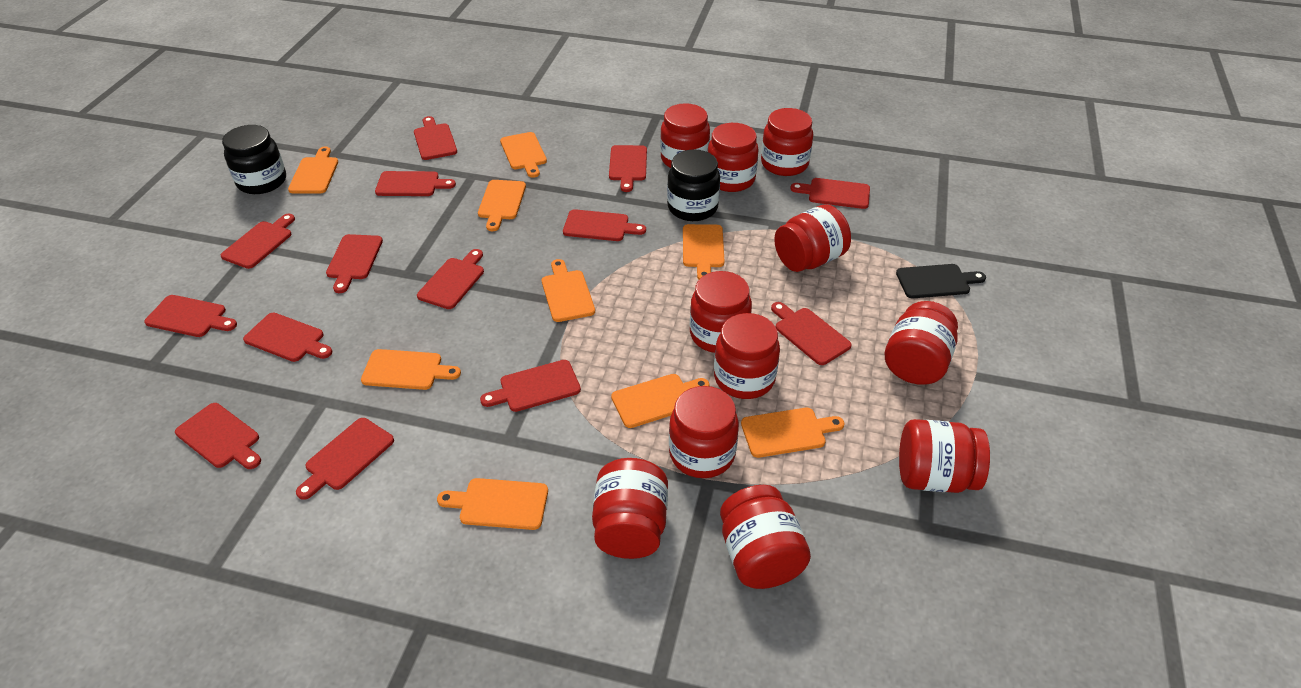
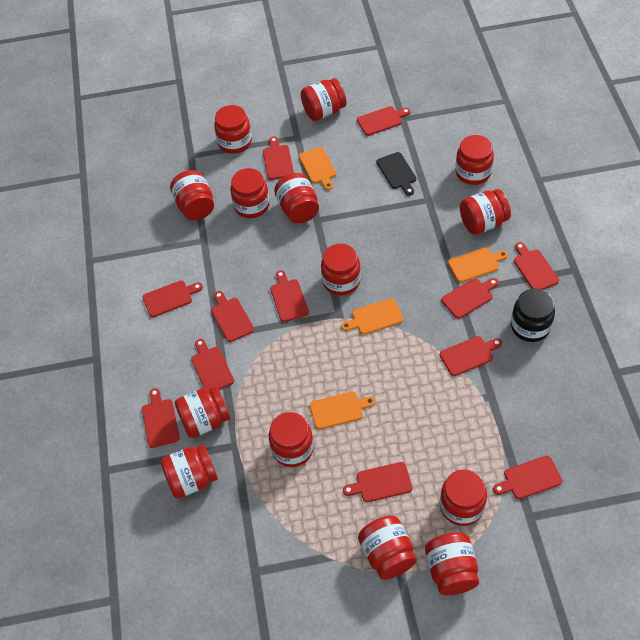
black jar: [222,125,286,194] [667,149,720,221] = 2 -> [511,289,555,342] = 1
orange cutting board: [288,147,338,194] [361,349,461,390] [437,478,548,530] [478,180,526,231] [500,132,547,178] [542,259,595,322] [611,374,710,428] [683,224,724,279] [741,408,844,458] = 9 -> [299,147,337,190] [310,391,376,430] [341,298,404,335] [448,248,508,282] = 4
red cutting board: [144,295,237,337] [175,403,261,469] [220,214,295,269] [243,313,332,362] [296,418,394,500] [326,234,383,293] [375,171,456,196] [414,116,457,160] [417,249,484,309] [480,360,581,412] [563,209,646,241] [609,145,647,192] [771,302,852,365] [790,178,870,209] = 14 -> [142,281,203,317] [142,388,180,448] [191,339,234,390] [211,291,254,342] [263,137,294,180] [270,270,309,322] [343,462,412,502] [357,106,410,136] [440,336,502,376] [441,278,499,319] [493,455,563,499] [514,242,559,290] = 12
red jar: [592,458,668,559] [660,103,710,168] [669,386,739,478] [690,271,752,353] [708,123,759,192] [714,313,780,399] [720,485,811,589] [761,108,813,176] [774,204,851,272] [885,301,958,385] [899,419,990,493] = 11 -> [161,444,218,499] [170,170,214,220] [175,386,230,438] [214,105,252,154] [230,168,269,218] [269,412,314,467] [274,173,319,223] [301,78,346,121] [321,244,361,295] [358,515,417,580] [425,532,479,595] [440,469,487,526] [455,135,494,185] [460,189,511,235] = 14

